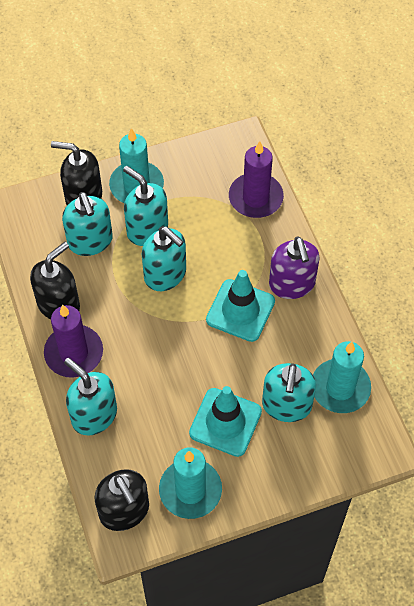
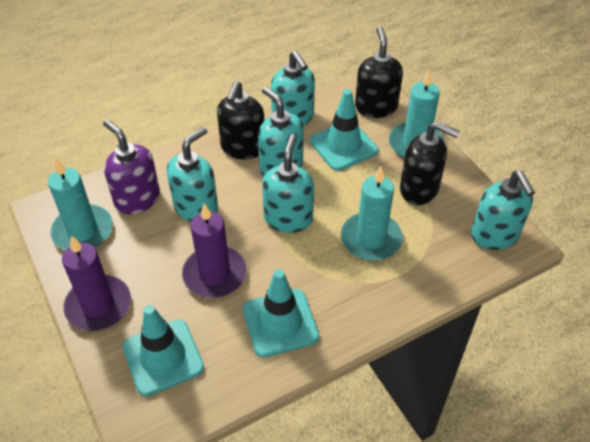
turquoise traffic cone: [189,386,262,457] [206,270,275,342] = 2 -> [122,305,204,396] [243,269,319,358] [310,89,378,171] = 3

